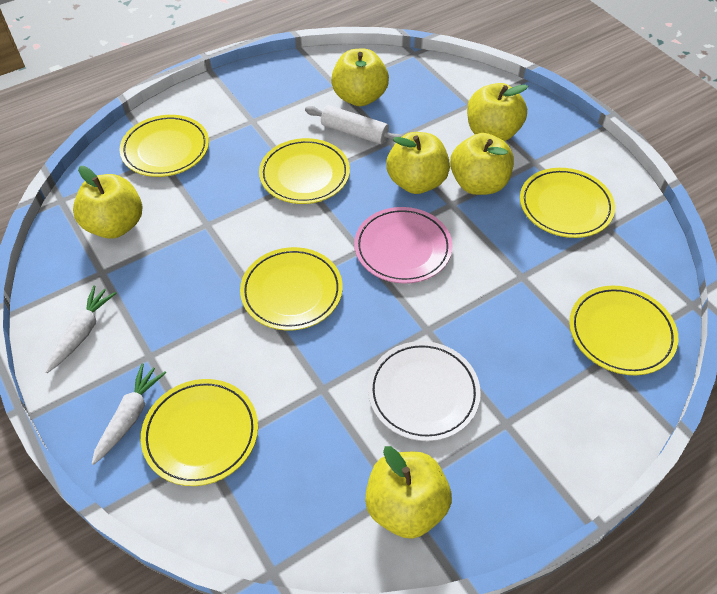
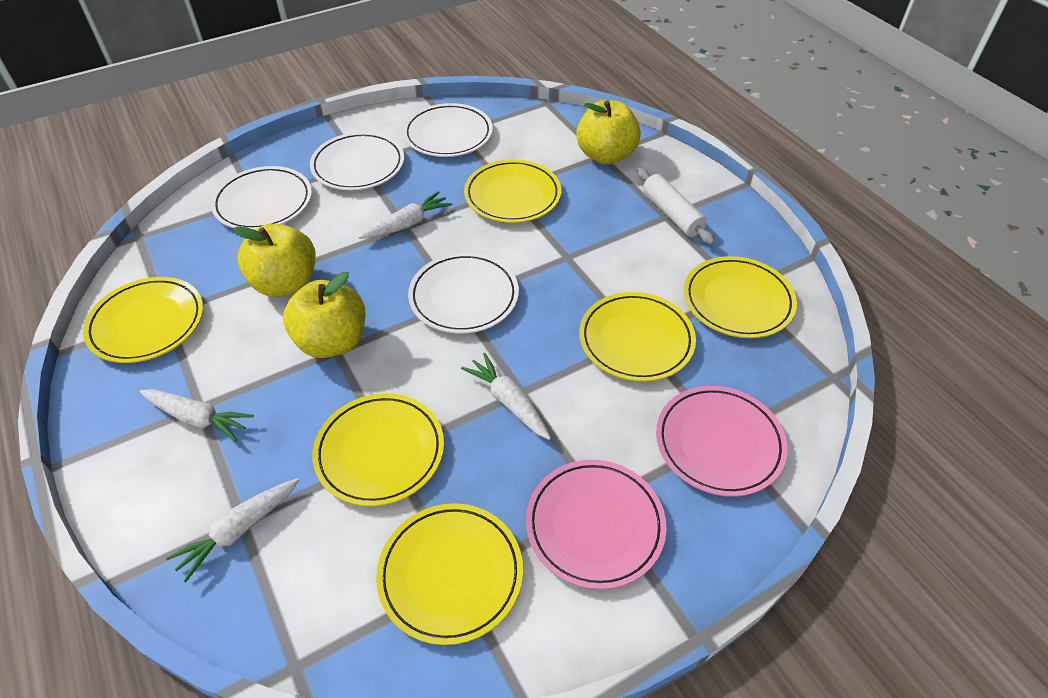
pink plate: [354,207,453,283] = 1 -> [526,460,666,590] [656,386,788,497] = 2
white carrot: [45,285,116,373] [92,363,166,465] = 2 -> [139,389,254,441] [166,478,299,583] [358,191,452,239] [461,353,551,440] = 4
white plate: [368,341,481,441] = 1 -> [211,166,312,230] [310,132,404,190] [403,103,493,157] [408,252,519,334] = 4
yellow apple: [73,166,142,238] [331,49,389,106] [365,446,452,539] [386,132,450,194] [450,133,514,195] [467,83,528,141] = 6 -> [233,223,316,297] [283,272,365,358] [576,100,641,165] = 3

